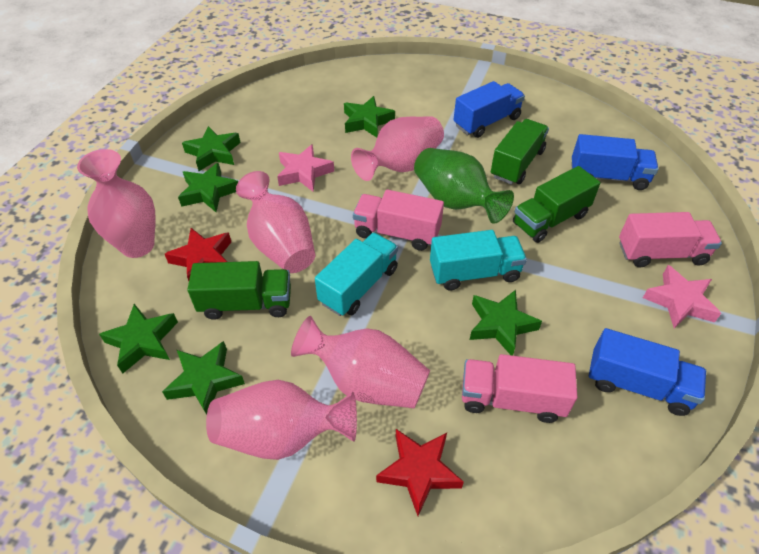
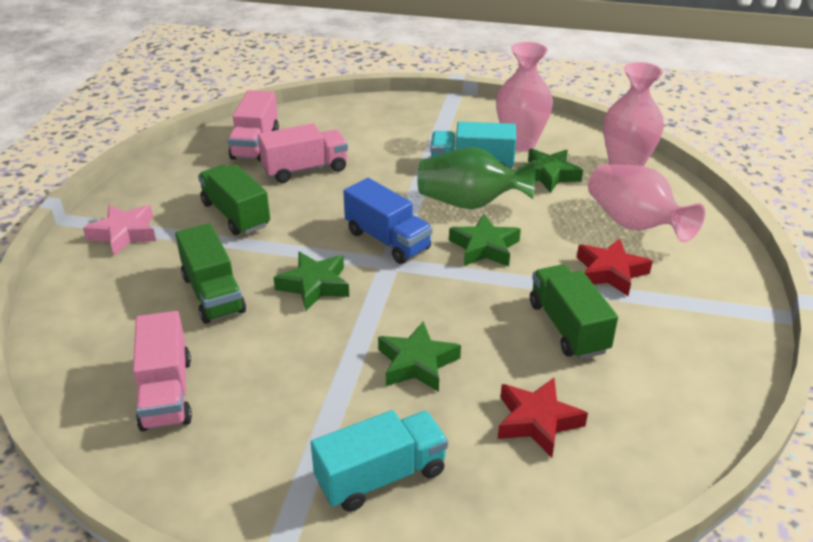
blue truck: [454,81,525,138] [571,134,659,190] [589,328,706,416] = 3 -> [343,178,432,264] = 1
green star: [99,304,178,374] [162,341,245,415] [178,162,238,212] [182,126,241,171] [344,96,395,137] [470,290,542,356] = 6 -> [273,252,349,311] [378,321,461,392] [449,214,521,266] [518,148,583,193] = 4
pink star: [277,144,334,192] [643,265,721,328] = 2 -> [83,205,156,256] = 1
pink vase: [77,149,155,258] [206,380,357,460] [236,171,315,273] [291,316,430,408] [351,116,444,181] = 5 -> [496,42,553,151] [588,164,705,242] [603,62,664,166] = 3

